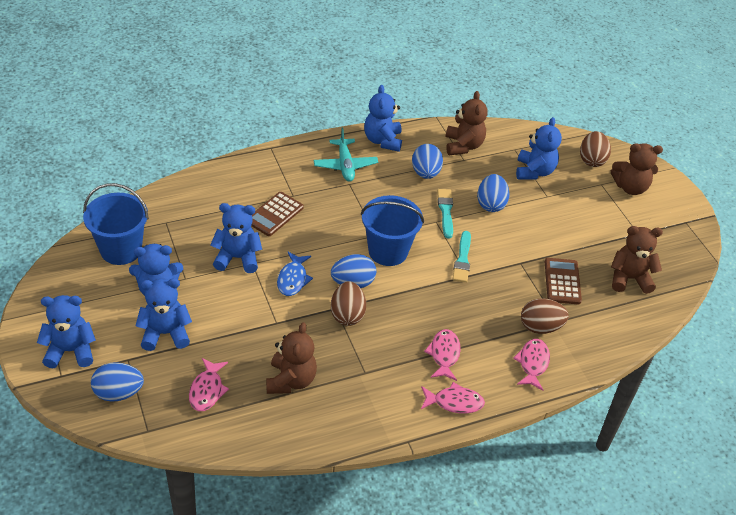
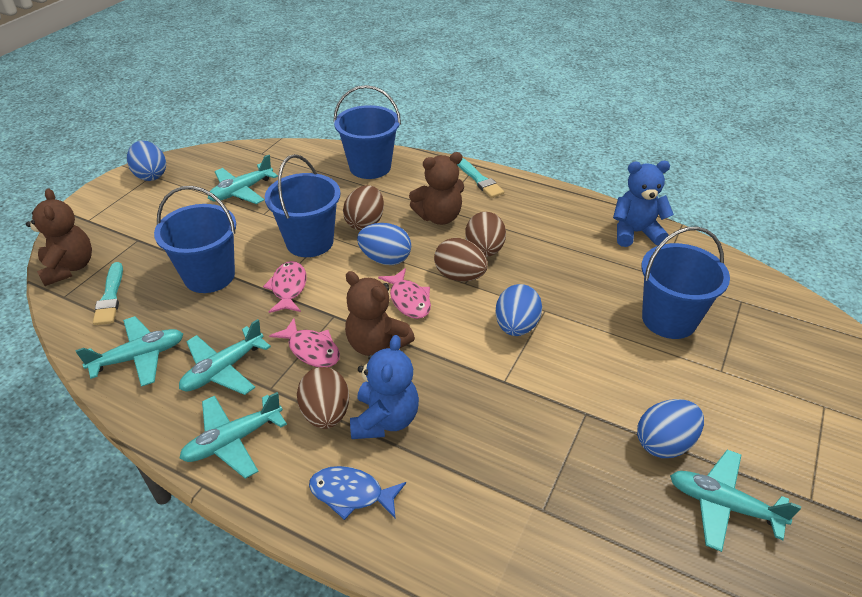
blue bucket: [83,183,149,265] [361,195,424,266] = 2 -> [154,186,236,293] [265,154,340,257] [334,85,401,179] [641,226,730,339] = 4
blue teddy bear: [37,295,96,368] [129,244,183,296] [135,278,192,351] [211,203,262,273] [364,85,402,152] [516,117,562,179] = 6 -> [350,335,419,439] [613,161,674,247] = 2
brown calculator: [251,192,304,236] [545,258,582,304] = 2 -> none = 0
brown egg: [331,281,366,326] [521,298,569,334] [580,131,611,167] = 3 -> [297,367,349,429] [343,185,384,230] [434,238,488,282] [465,212,506,257] = 4
brown teddy bear: [266,322,317,394] [446,91,488,155] [611,143,663,195] [611,226,663,294] = 4 -> [26,188,92,286] [345,271,415,356] [409,152,464,225] = 3
pink fish: [189,358,229,411] [421,382,485,414] [424,329,461,381] [513,339,550,391] = 4 -> [263,261,307,313] [269,318,340,367] [378,268,431,319] = 3
turquoise plane: [314,128,378,182] = 1 -> [75,316,183,387] [179,319,271,395] [180,392,287,479] [208,155,278,204] [670,450,801,552] = 5

